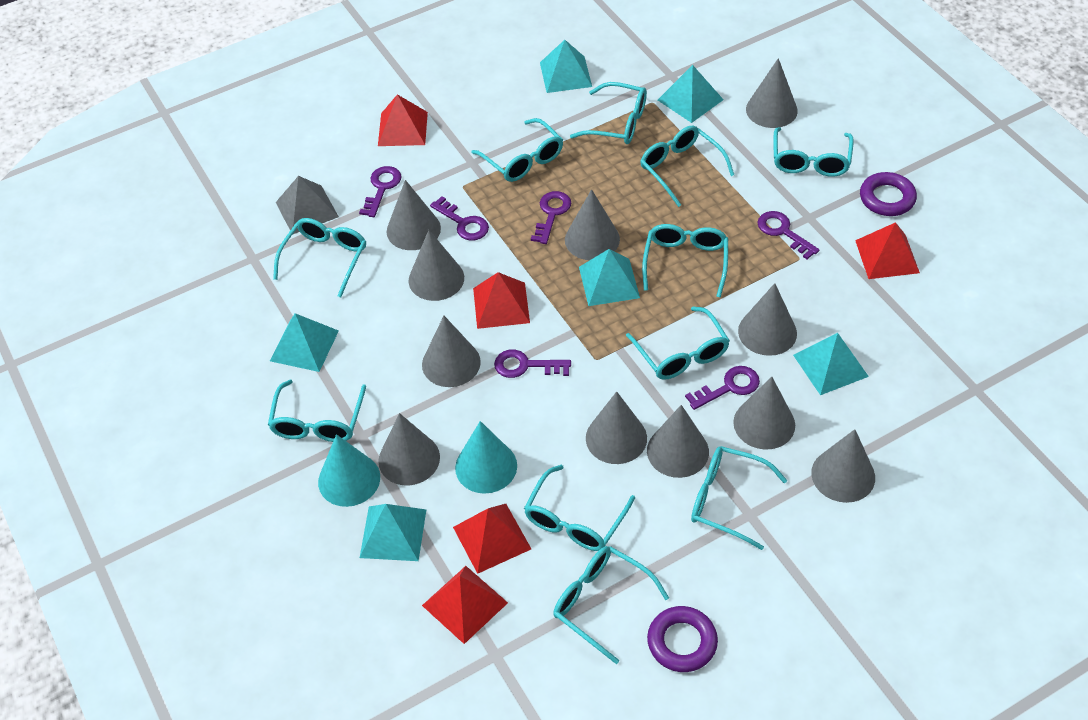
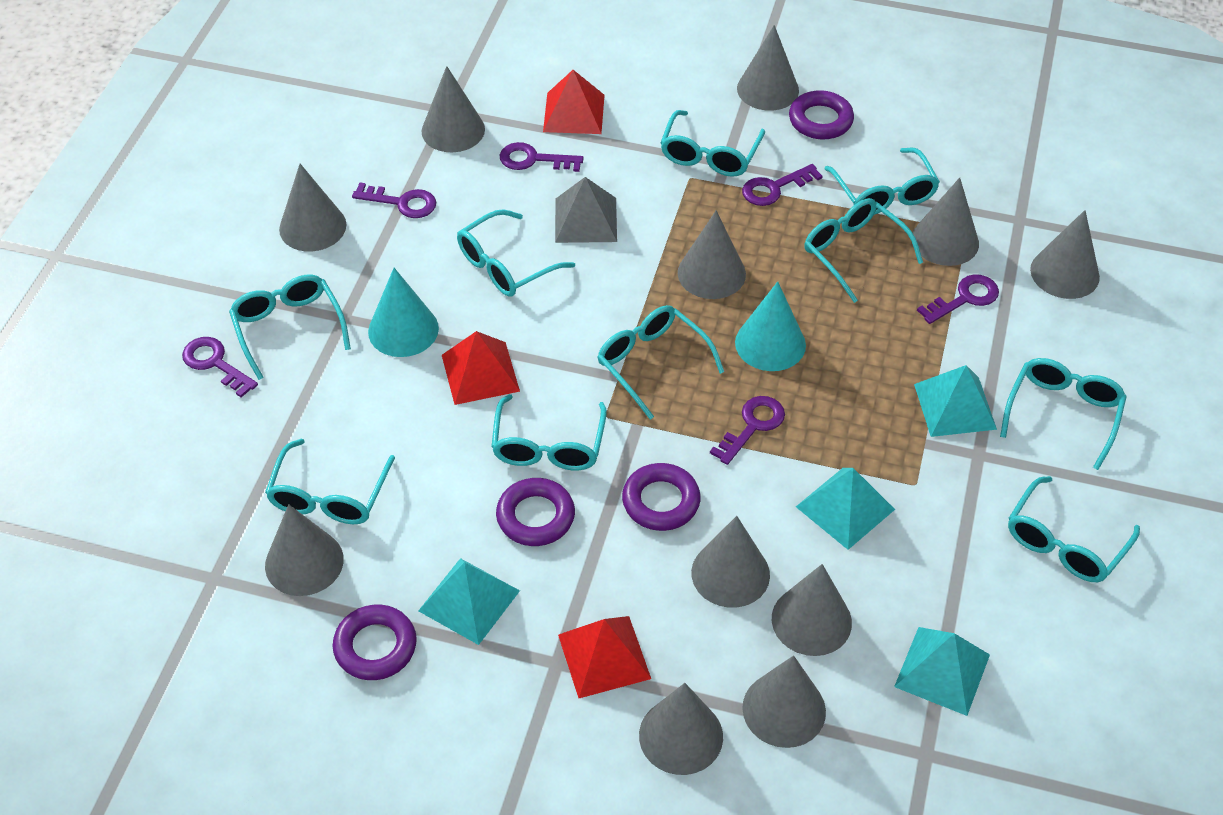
purple ring: [647,606,718,672] [860,172,917,216] = 2 -> [333,605,417,680] [496,478,575,546] [622,463,701,531] [789,90,854,139] = 4
red pyramid: [378,94,428,146] [422,566,508,644] [453,504,531,574] [473,272,530,329] [855,222,920,279] = 5 -> [442,331,520,405] [543,70,605,134] [558,616,651,698] = 3
turquoise glasses: [268,380,366,442] [273,218,366,298] [472,118,563,182] [524,465,635,551] [553,546,669,664] [570,82,647,144] [626,306,730,380] [640,125,734,207] [642,224,728,298] [691,446,787,550] [774,127,854,177] = 11 -> [229,275,351,380] [265,439,395,524] [457,209,575,297] [491,394,607,470] [598,305,724,419] [660,110,765,177] [804,198,923,303] [824,148,940,215] [1000,358,1127,470] [1008,476,1140,582] = 10
turquoise pyramid: [270,313,339,372] [360,504,426,561] [540,40,592,93] [579,249,640,306] [658,65,724,123] [793,333,869,395] = 6 -> [418,558,520,645] [796,468,895,550] [894,627,990,716] [914,365,997,437] = 4

